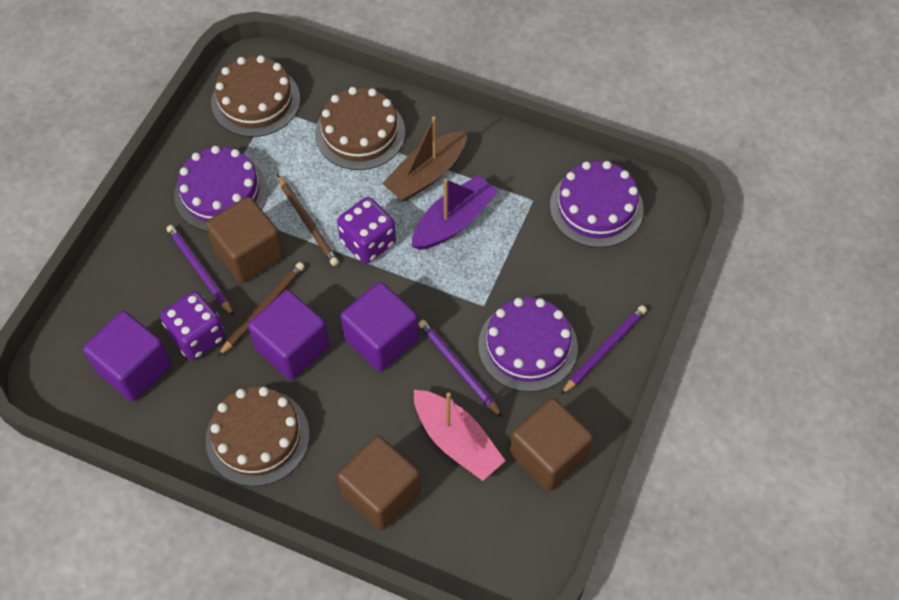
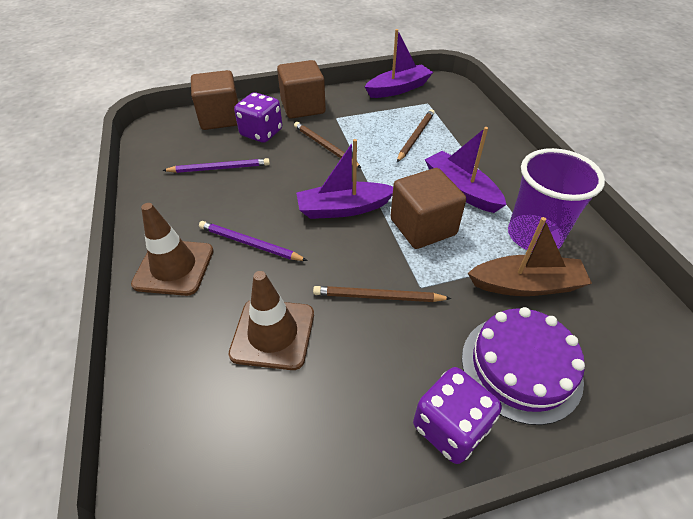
brown cake: [205,387,309,486] [211,55,300,137] [315,87,405,170] = 3 -> none = 0
brown pencil: [218,262,304,356] [277,175,339,266] = 2 -> [294,122,361,168] [313,286,452,302] [397,109,435,162] = 3
brown traffic cone: none = 0 -> [131,203,213,296] [229,271,314,370] = 2
pink boat: [414,390,505,481] = 1 -> none = 0
purple boat: [411,175,498,250] = 1 -> [296,139,393,219] [365,29,433,98] [425,127,506,213] = 3
purple cake: [174,146,268,232] [478,297,578,392] [550,161,644,248] = 3 -> [462,307,585,425] = 1
purple cube: [83,311,171,401] [248,290,329,380] [340,282,419,372] = 3 -> none = 0
purple cup: none = 0 -> [508,148,605,251] = 1
purple pencil: [166,225,234,316] [418,320,502,417] [561,305,647,395] = 3 -> [162,158,270,173] [199,221,308,261] = 2

